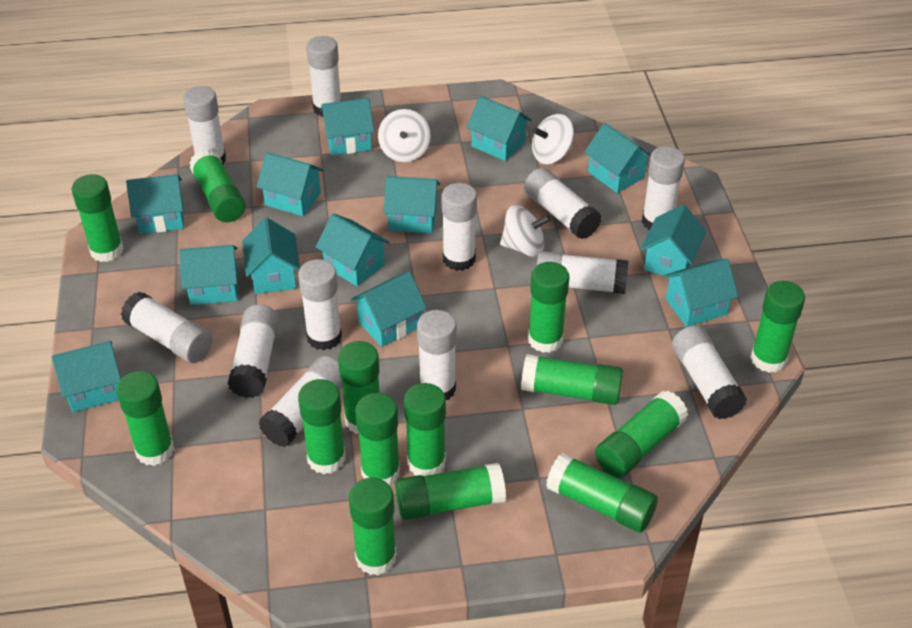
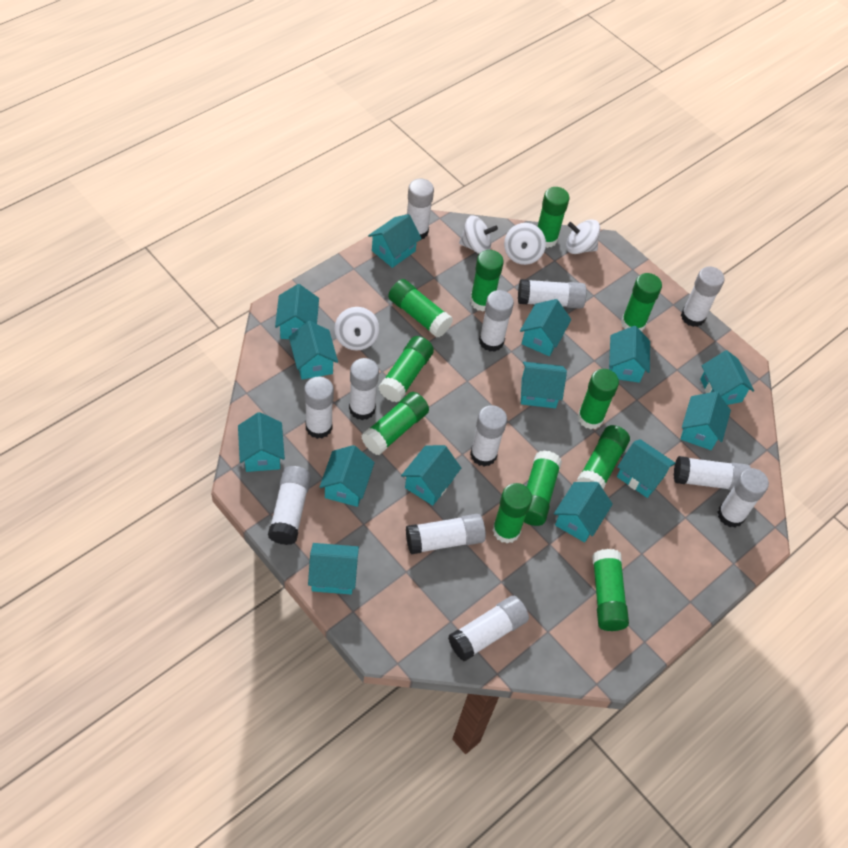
green glue stick: [72,174,124,262] [116,371,174,466] [189,149,246,222] [298,379,346,474] [338,341,380,434] [349,478,397,575] [355,393,400,486] [395,463,506,520] [404,383,446,476] [521,354,623,405] [528,262,569,353] [546,453,658,532] [595,390,688,478] [750,281,805,373] = 14 -> [361,392,429,455] [378,336,434,403] [388,279,453,337] [470,250,504,312] [492,483,532,544] [524,450,562,526] [537,187,569,248] [577,425,630,490] [578,369,619,429] [592,549,629,631] [621,273,662,332] = 11
turquoise house: [51,341,121,412] [126,174,184,234] [179,245,238,305] [242,218,300,294] [256,152,324,216] [316,213,390,286] [320,98,375,155] [351,272,427,347] [384,176,440,233] [466,96,532,161] [584,123,651,193] [641,205,706,277] [664,258,738,327] = 13 -> [238,412,285,472] [275,284,319,339] [289,321,338,379] [308,543,359,594] [320,445,375,507] [368,214,422,268] [401,445,461,506] [520,299,571,356] [521,362,567,408] [554,482,613,543] [609,326,650,383] [617,439,675,498] [680,392,731,450] [700,350,754,405] = 14
white spinning top: [378,109,431,162] [500,205,551,257] [532,114,574,164] = 3 -> [335,307,379,351] [459,215,498,254] [504,223,546,265] [566,219,600,254] = 4

